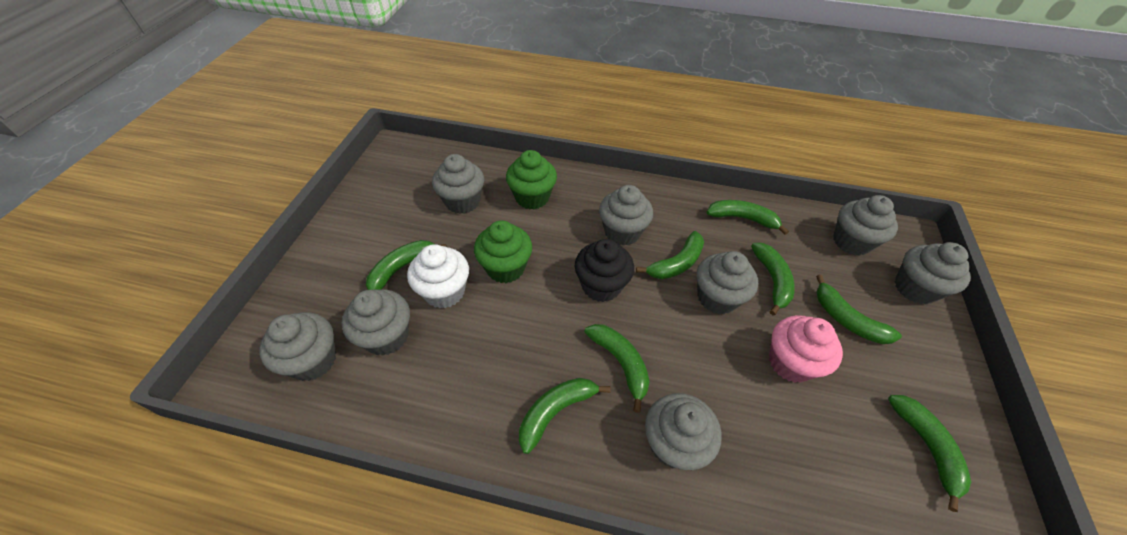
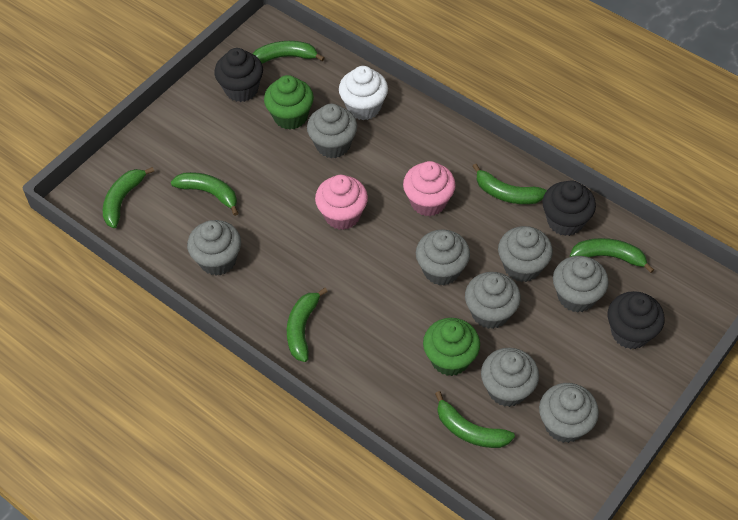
black cupcake: [575,239,634,302] = 1 -> [214,48,263,102] [543,181,596,236] [608,291,665,349] = 3
green banana: [366,240,447,290] [519,378,611,454] [584,324,650,413] [636,231,704,279] [707,200,789,235] [751,243,795,315] [816,275,902,344] [888,395,971,512] = 8 -> [103,167,154,228] [171,172,238,216] [253,41,325,64] [287,288,328,362] [435,391,515,448] [472,164,547,204] [570,238,654,273] = 7
pink cupcake: [769,315,843,383] = 1 -> [315,175,368,230] [403,161,456,216] = 2

